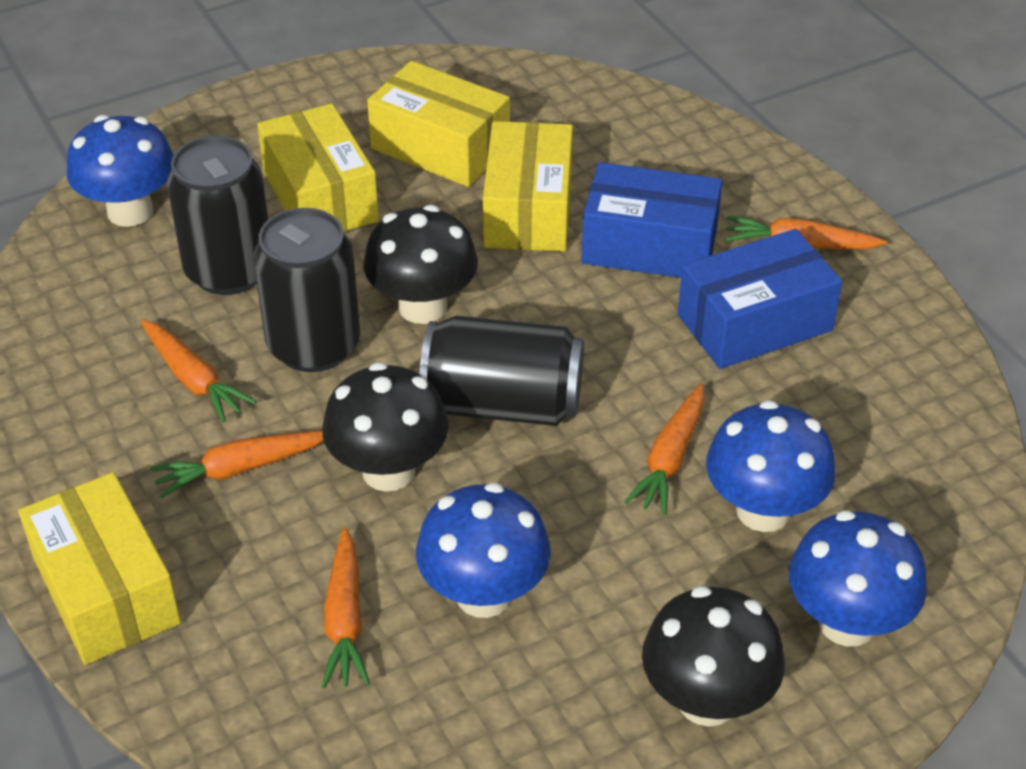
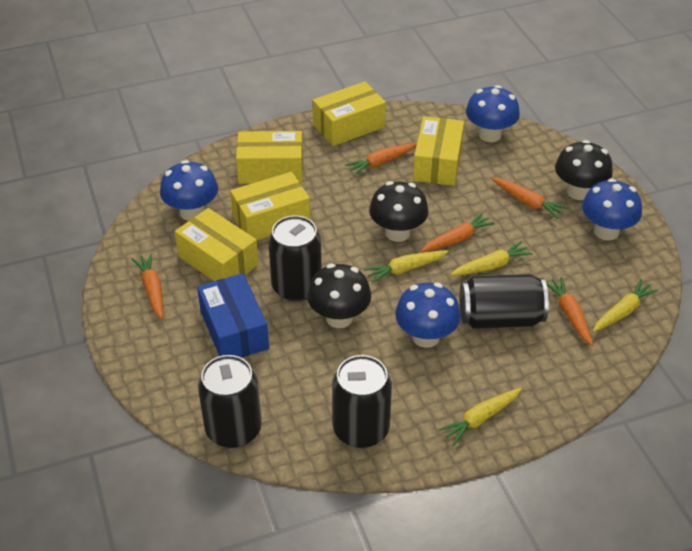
black can: [167,136,269,295] [253,208,360,372] [420,315,584,426] = 3 -> [198,355,262,448] [268,215,322,302] [332,355,392,448] [460,274,549,329] = 4
blue box: [581,162,722,278] [678,229,842,369] = 2 -> [197,273,269,357] = 1
yellow box: [18,472,181,665] [257,104,379,232] [367,61,510,187] [483,121,573,251] = 4 -> [175,208,259,281] [230,172,310,240] [236,131,303,184] [313,81,386,146] [413,116,464,186] = 5
yellow carrot: none = 0 -> [364,250,449,283] [438,388,522,445] [451,241,533,276] [593,279,659,332] = 4

